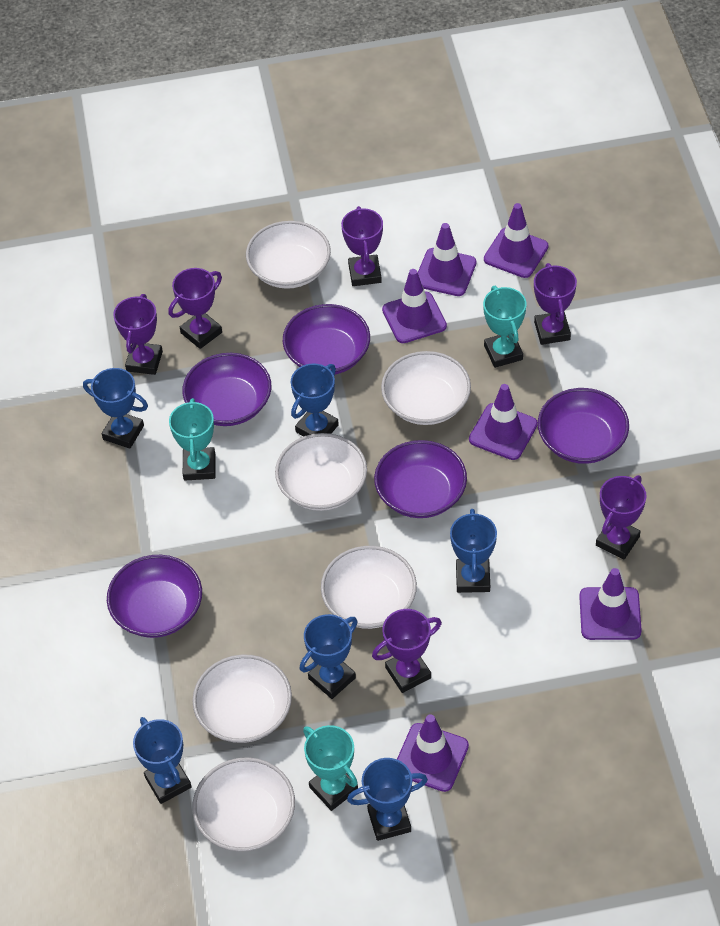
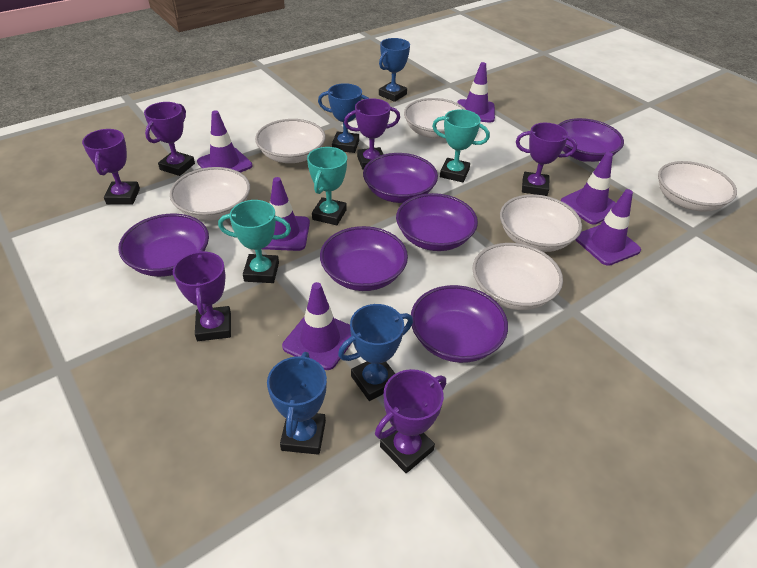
blue trophy: [83,368,148,448] [133,717,191,804] [291,364,339,437] [300,614,357,699] [347,758,428,841] [450,509,497,593] = 6 -> [267,352,327,455] [318,83,369,153] [338,304,413,401] [379,38,410,102] = 4
purple bowl: [107,555,202,638] [183,353,271,426] [283,304,370,374] [374,440,467,518] [538,388,629,464] = 5 -> [118,214,209,277] [320,226,408,291] [363,153,438,203] [396,193,478,251] [411,285,508,363] [558,118,624,162] = 6

